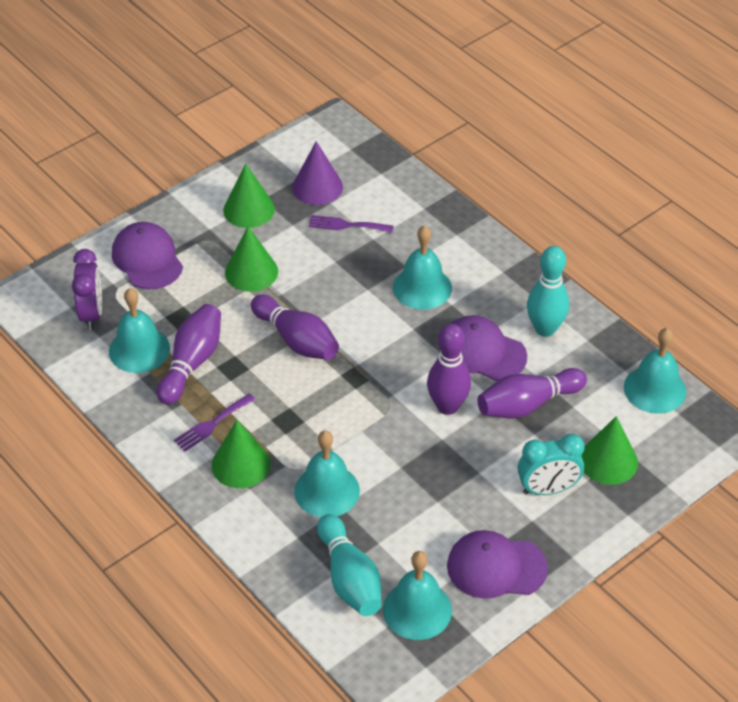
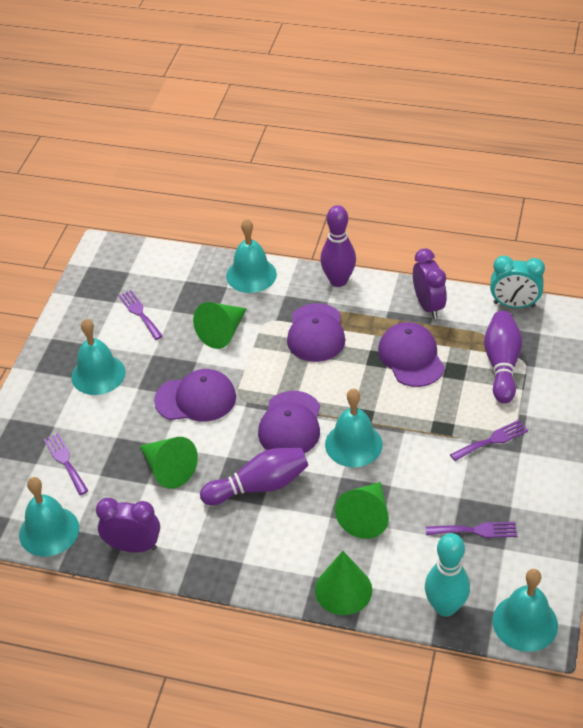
purple bowling pin: [157,304,221,405] [251,295,339,360] [427,324,471,415] [477,368,587,419] = 4 -> [200,448,308,505] [320,205,356,287] [484,311,522,404] = 3
purple cap: [112,222,183,289] [439,315,527,381] [447,530,548,599] = 3 -> [154,369,236,422] [258,391,320,453] [287,303,345,362] [378,322,445,387] = 4
purple clock: [72,249,102,330] = 1 -> [96,498,160,552] [413,248,446,319] = 2
purple cone: [292,141,343,205] = 1 -> none = 0
purple fork: [174,393,256,451] [309,215,394,233] = 2 -> [43,433,88,495] [118,290,163,340] [426,522,517,538] [450,420,528,461] = 4
turquoise bowling pin: [317,514,382,616] [527,246,569,337] = 2 -> [425,533,470,617] = 1

